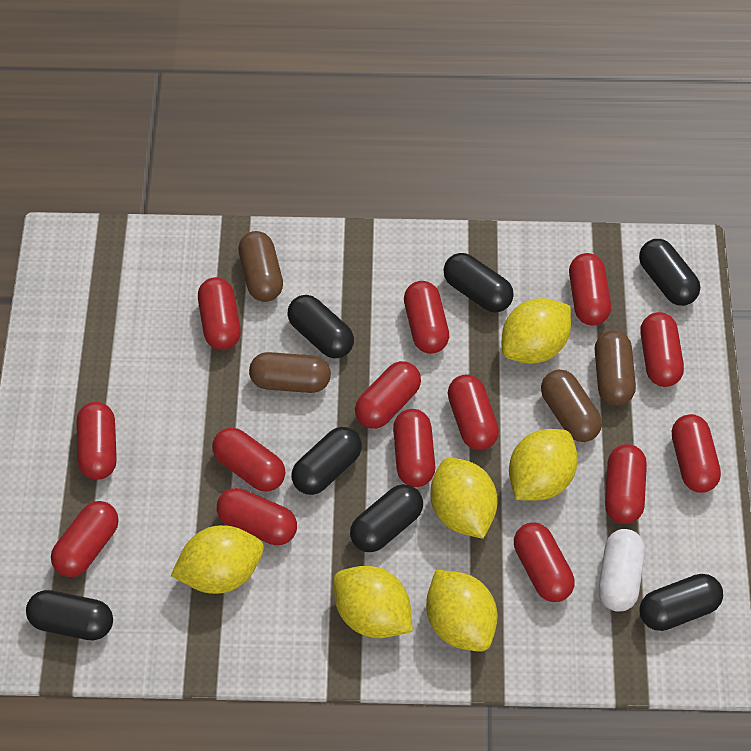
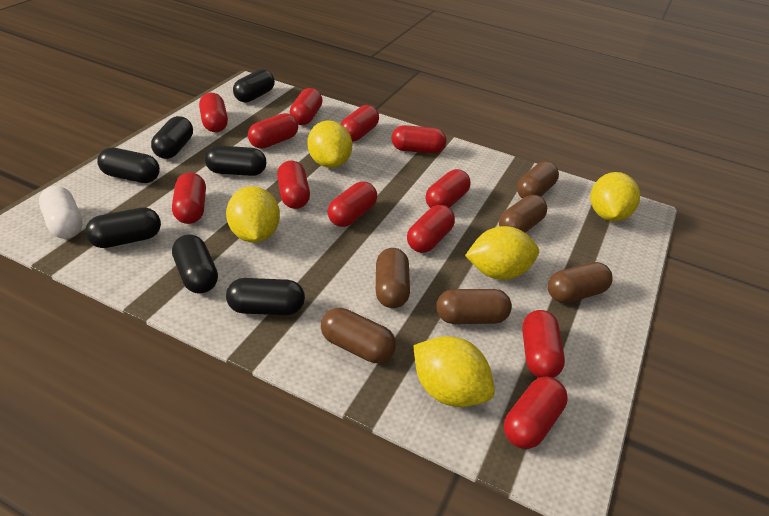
brown capsule: [238,231,283,302] [249,352,331,393] [541,370,602,442] [595,330,636,406] = 4 -> [321,308,396,363] [376,248,410,308] [436,289,512,324] [499,195,547,233] [517,161,559,199] [548,262,613,303] = 6
red capsule: [51,501,119,577] [76,402,117,480] [198,277,241,350] [212,428,285,492] [217,488,297,545] [355,361,421,429] [393,409,435,487] [404,281,449,354] [448,374,499,450] [514,522,574,602] [569,253,611,326] [605,444,647,524] [640,312,684,387] [672,414,721,493] = 14 -> [172,172,206,224] [199,93,228,132] [248,113,298,149] [277,160,310,209] [289,88,323,125] [327,181,377,227] [341,105,379,142] [392,125,446,154] [407,205,455,253] [426,169,470,208] [504,377,568,449] [522,310,565,378] = 12
yellow lemon: [171,525,264,594] [333,566,413,638] [426,570,498,652] [430,457,498,539] [502,298,571,364] [509,429,578,501] = 6 -> [226,186,280,243] [307,120,352,168] [413,336,495,407] [465,226,539,280] [591,172,640,222] = 5

